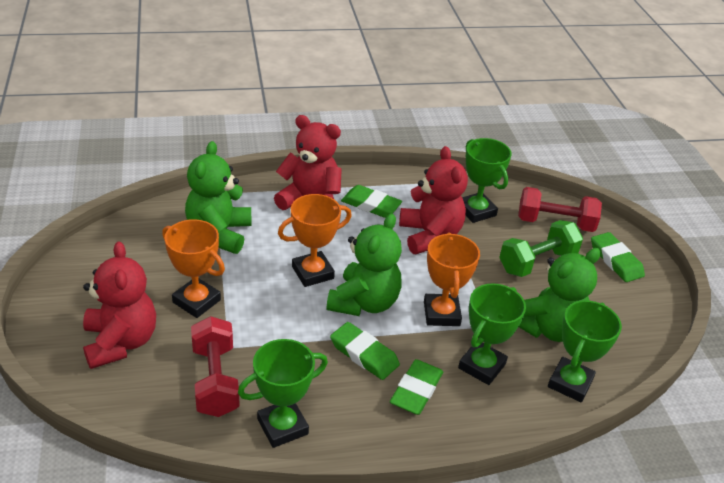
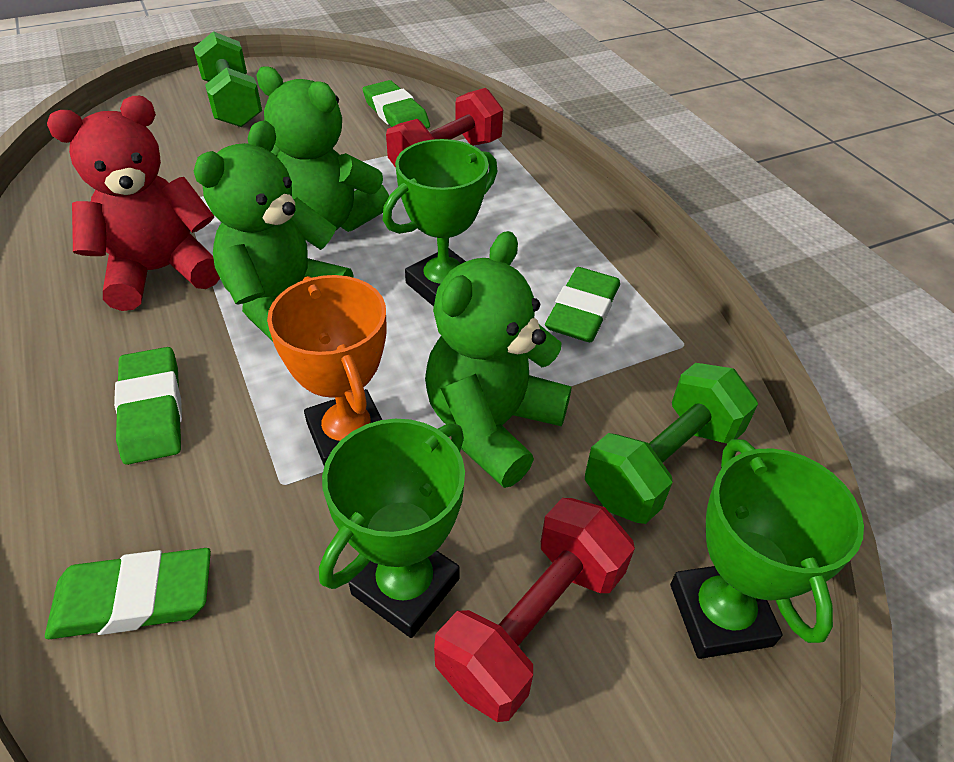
green dumbbell: [499,220,583,277] = 1 -> [194,31,262,127] [585,363,758,524] = 2
green trophy: [238,339,328,448] [458,283,526,385] [462,138,512,223] [548,300,622,402] = 4 -> [319,419,465,638] [383,139,498,306] [670,439,864,659] = 3
orange trophy: [162,219,225,318] [278,194,352,287] [424,232,480,326] = 3 -> [267,275,387,466] = 1
red teddy bear: [83,241,156,369] [274,115,342,210] [399,146,468,254] = 3 -> [47,96,220,311] = 1

